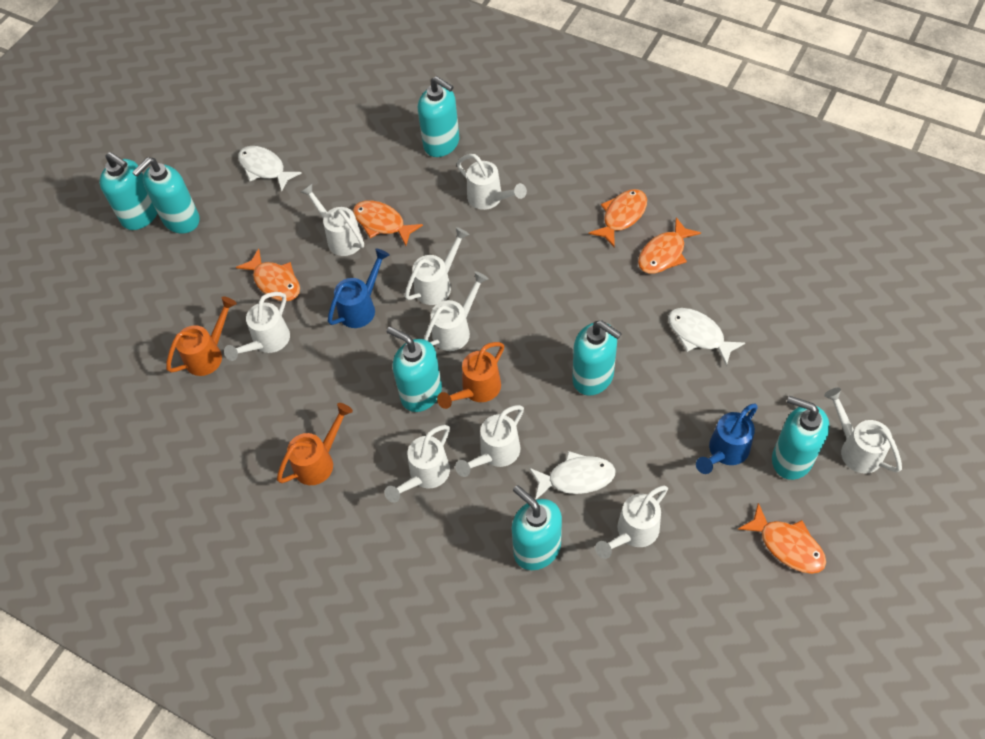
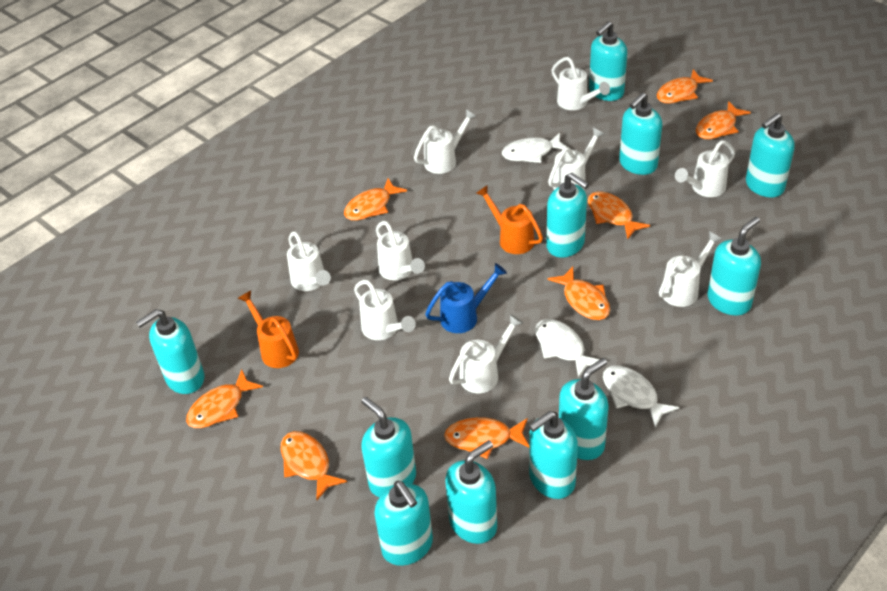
blue watering can: [328,248,389,328] [696,404,758,474] = 2 -> [425,263,507,333] = 1
orange fish: [236,249,300,301] [353,200,423,246] [588,189,647,247] [638,217,701,274] [738,503,826,574] = 5 -> [186,369,263,428] [281,431,347,500] [344,178,407,220] [444,417,529,459] [548,267,610,320] [588,191,650,240] [657,69,713,104] [696,101,751,139] = 8
orange watering can: [166,296,237,376] [277,403,353,485] [437,342,504,409] = 3 -> [237,290,299,368] [476,185,543,254] = 2
turquoise soap dispenser: [99,152,157,230] [132,157,200,233] [386,327,442,412] [418,76,459,157] [511,485,562,570] [572,320,622,396] [772,396,829,480] = 7 -> [136,309,204,394] [361,397,416,498] [374,481,433,566] [445,440,497,544] [529,411,578,499] [546,173,589,258] [559,358,609,460] [589,21,627,101] [619,92,662,175] [707,217,761,315] [746,113,795,197] = 11

